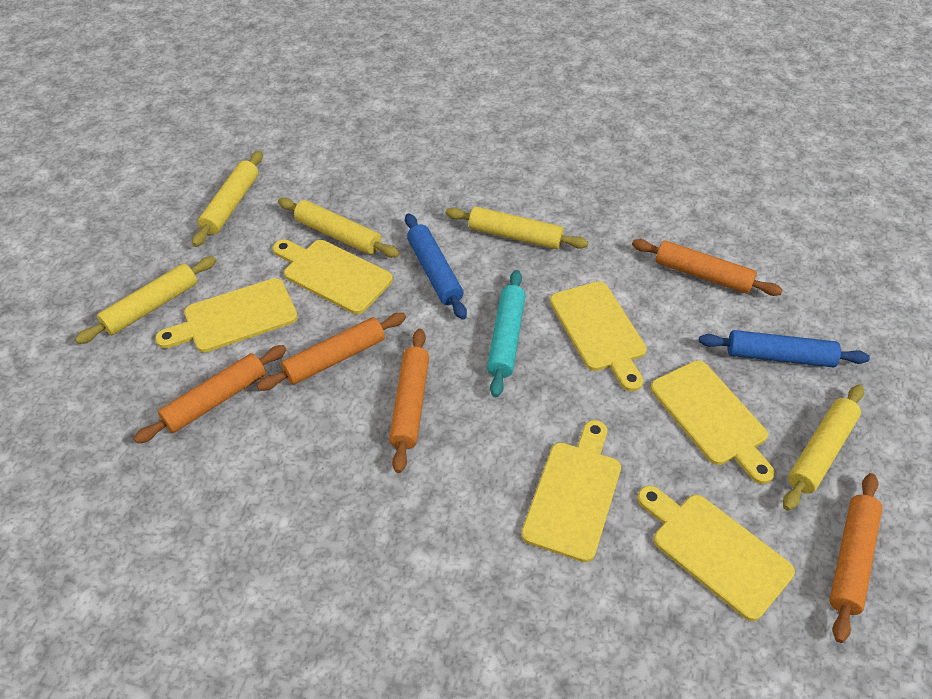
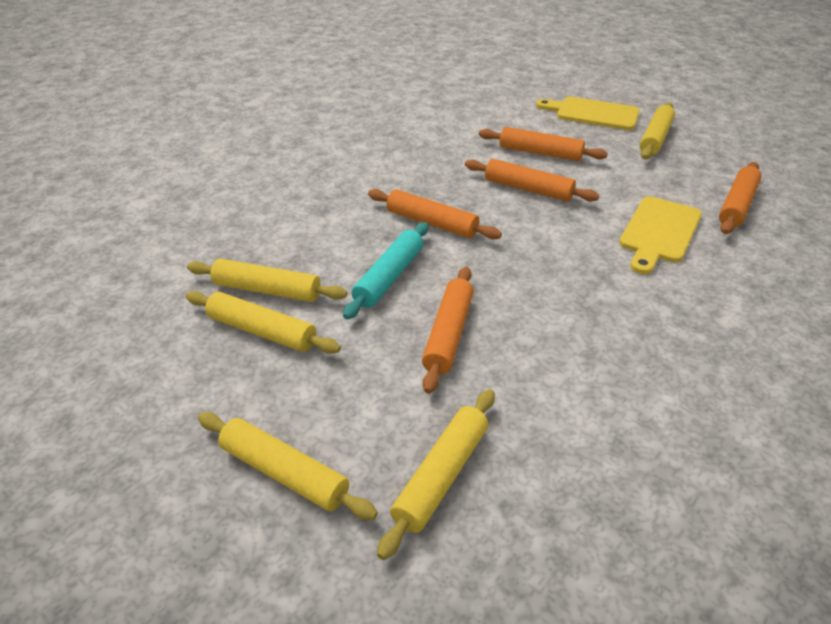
blue rolling pin: [405,213,467,320] [699,330,870,367] = 2 -> none = 0
yellow cutting board: [155,278,298,353] [273,240,393,314] [521,420,621,562] [550,281,647,392] [637,485,795,621] [650,360,775,484] = 6 -> [536,97,640,130] [619,196,702,274] = 2

